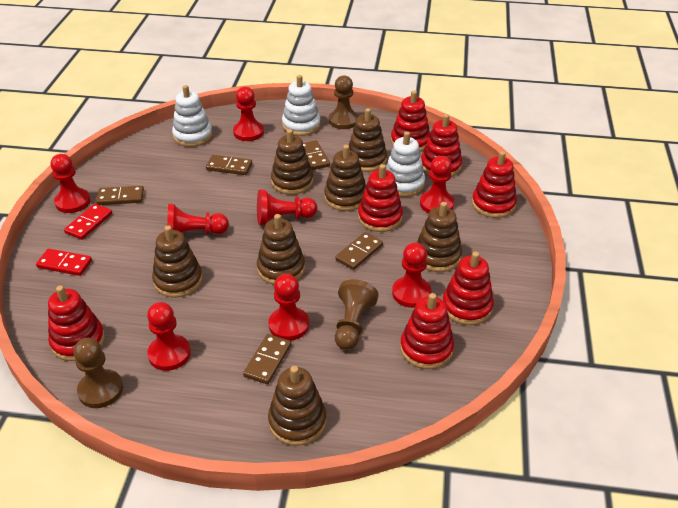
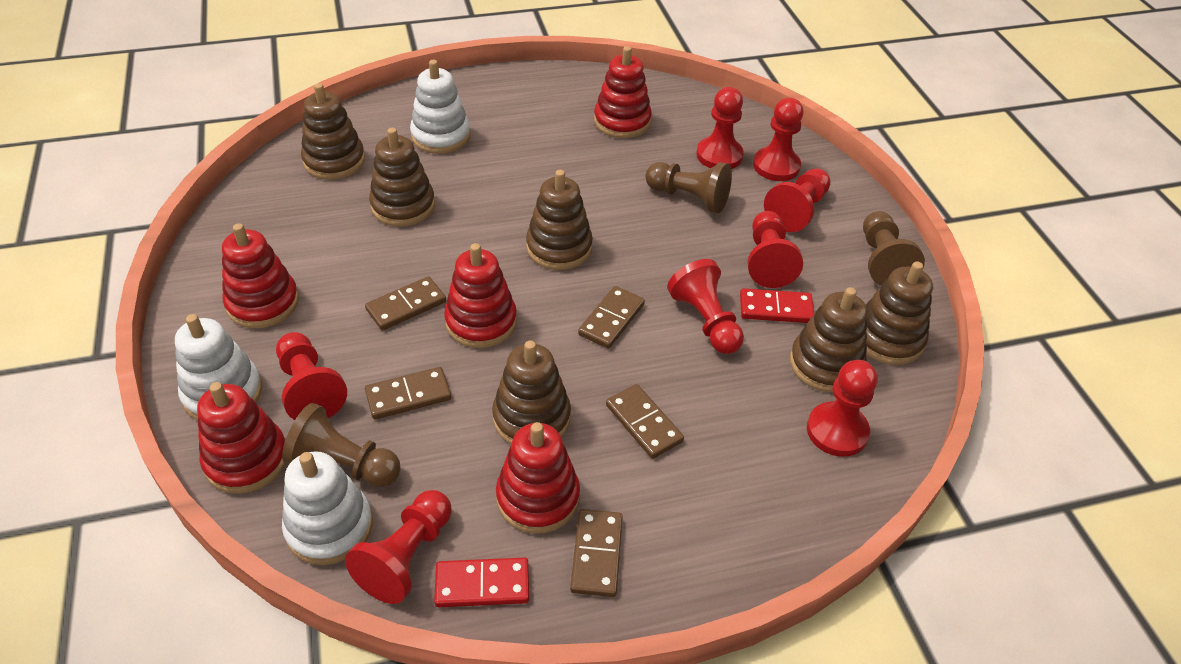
brown stacking toy: [152,226,203,298] [257,214,305,285] [268,366,326,446] [271,129,313,195] [324,145,366,211] [349,108,387,172] [416,202,462,272] = 7 -> [301,83,365,180] [369,128,435,227] [492,340,571,444] [526,170,593,270] [790,287,867,392] [866,262,933,365] = 6
red stacking toy: [48,285,105,361] [358,164,403,232] [391,91,430,152] [400,293,454,369] [421,114,462,177] [443,251,494,325] [472,151,517,218] = 7 -> [197,382,286,494] [222,223,299,329] [444,243,517,348] [496,422,580,534] [594,46,652,138] = 5

